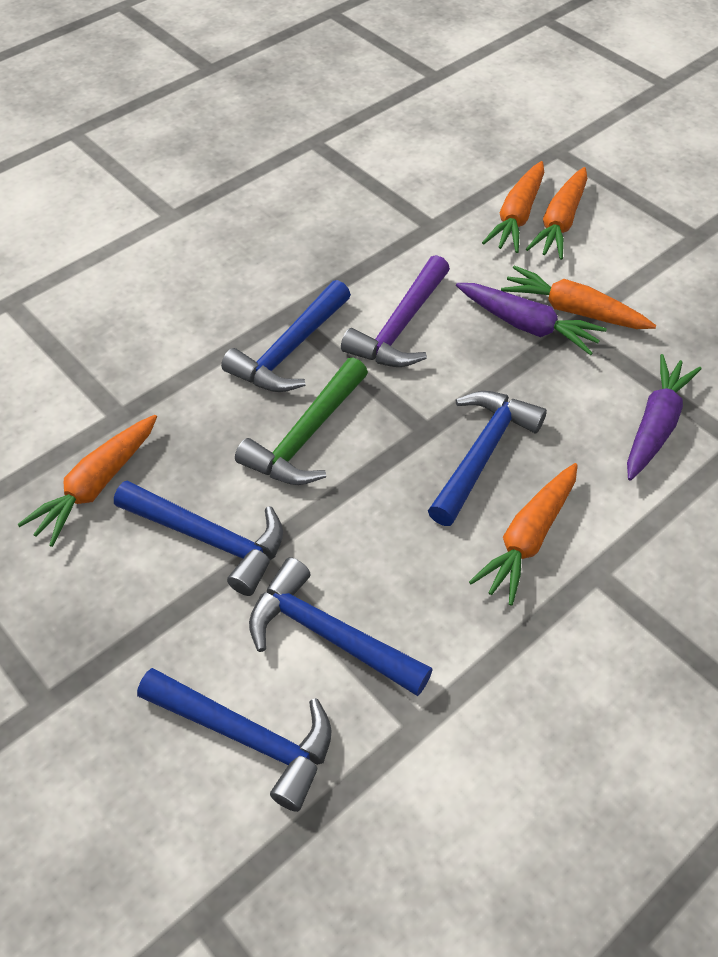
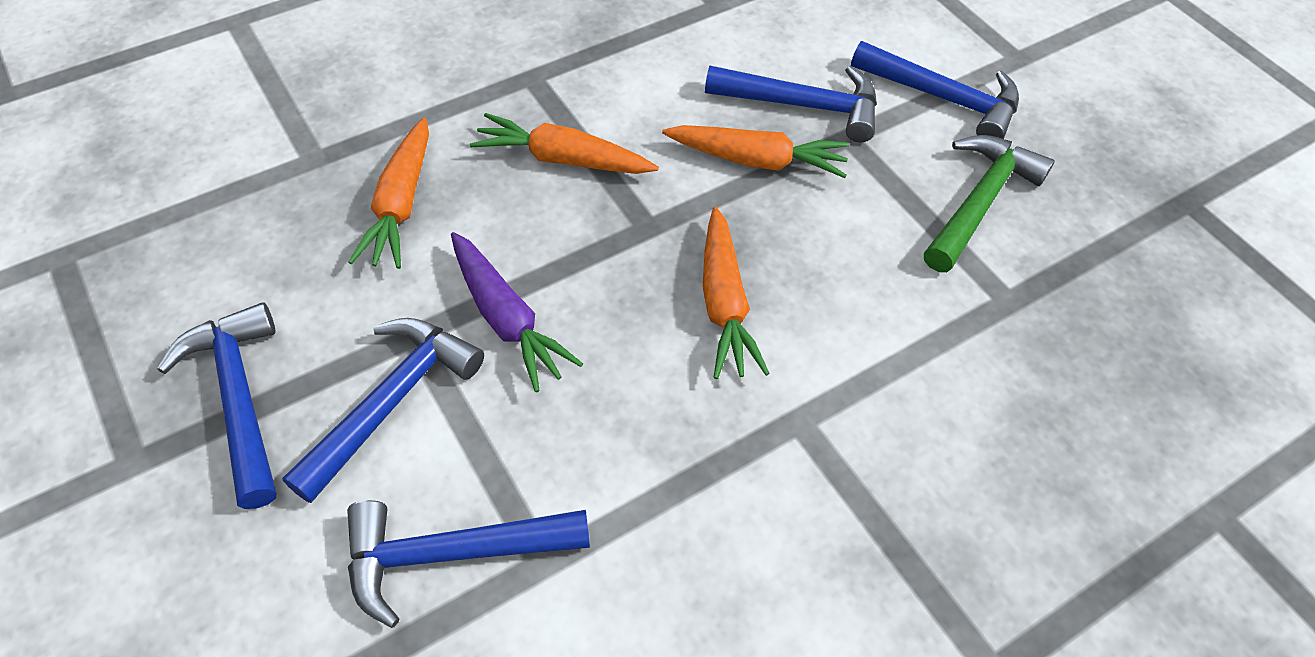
orange carrot: [17,415,157,547] [469,463,578,606] [482,161,544,253] [501,266,656,329] [526,167,587,260] = 5 -> [349,118,429,269] [470,113,659,174] [662,125,849,178] [703,207,770,379] = 4
purple carrot: [456,283,607,355] [627,354,702,481] = 2 -> [451,232,583,392] = 1
purple hammer: [341,255,450,367] = 1 -> none = 0

